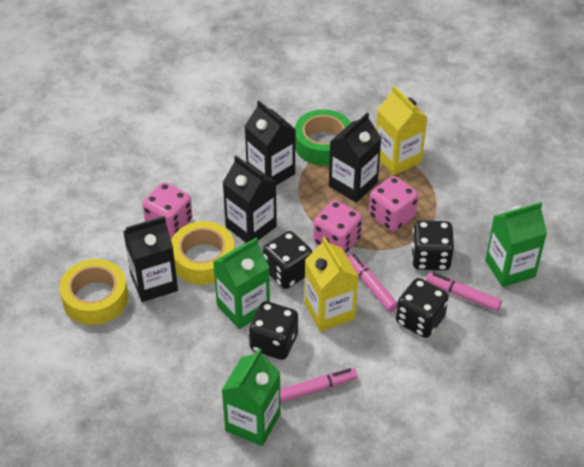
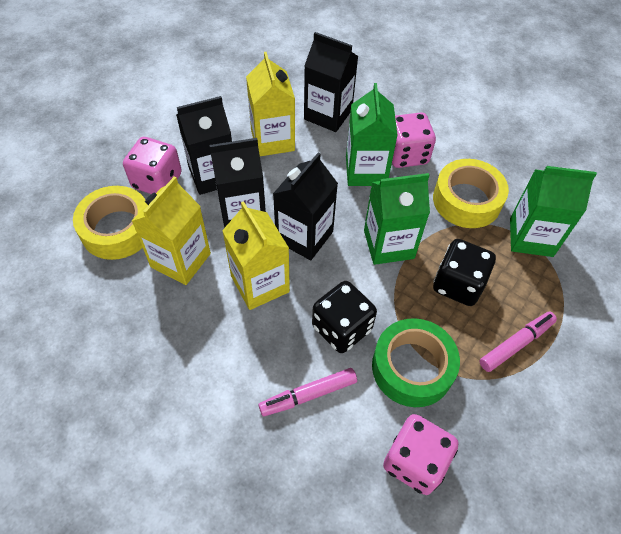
black dice: [249,301,298,360] [263,231,312,289] [396,278,449,338] [411,220,454,271] = 4 -> [312,281,377,353] [433,239,496,306] = 2
pink marker: [280,368,357,403] [347,253,397,312] [426,272,502,311] = 3 -> [259,368,357,416] [479,312,557,372] = 2
yellow carton: [305,237,359,332] [376,86,428,175] = 2 -> [132,176,211,285] [222,201,290,310] [246,52,295,156] = 3

